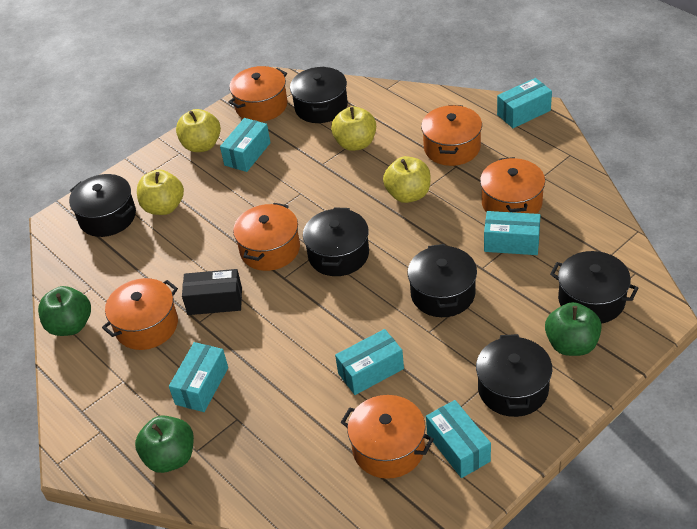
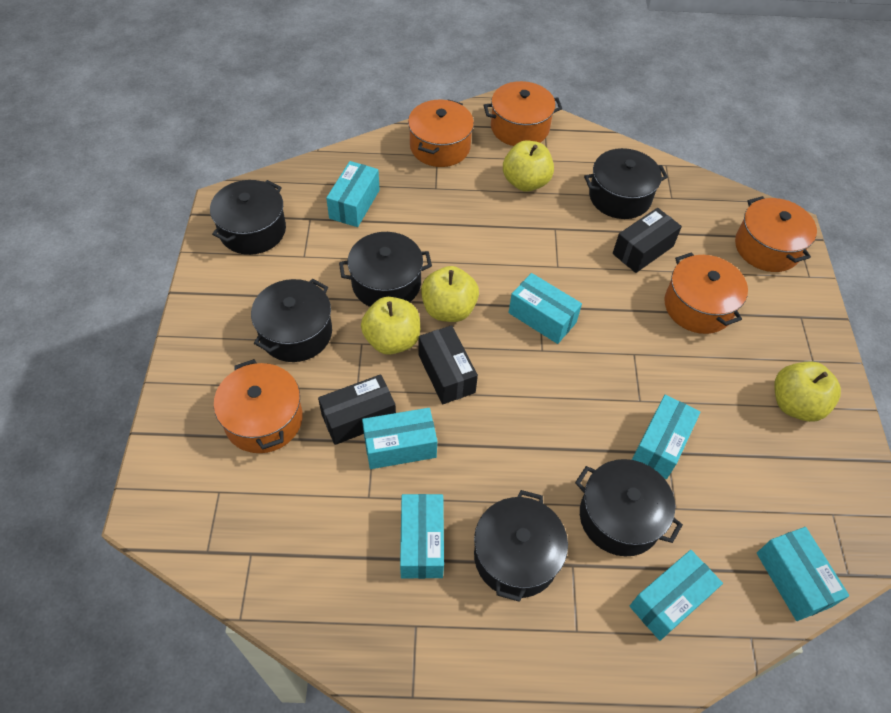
black box: [182,269,242,315] = 1 -> [318,374,396,445] [418,325,478,404] [613,208,682,273] = 3
green apple: [38,286,91,336] [135,415,194,473] [545,302,602,356] = 3 -> none = 0
orange pot: [102,278,178,350] [228,66,288,122] [233,203,300,271] [341,395,434,479] [421,105,482,166] [480,157,545,214] = 6 -> [214,359,303,453] [408,99,474,167] [483,81,562,146] [665,253,748,334] [735,196,817,272] = 5
turquoise box: [169,342,228,412] [220,118,271,172] [335,329,404,395] [426,400,491,478] [484,211,541,255] [497,78,552,128] = 6 -> [326,161,380,227] [362,408,437,469] [400,494,444,579] [509,273,582,344] [629,550,723,641] [632,395,701,479] [757,527,849,621] = 7

